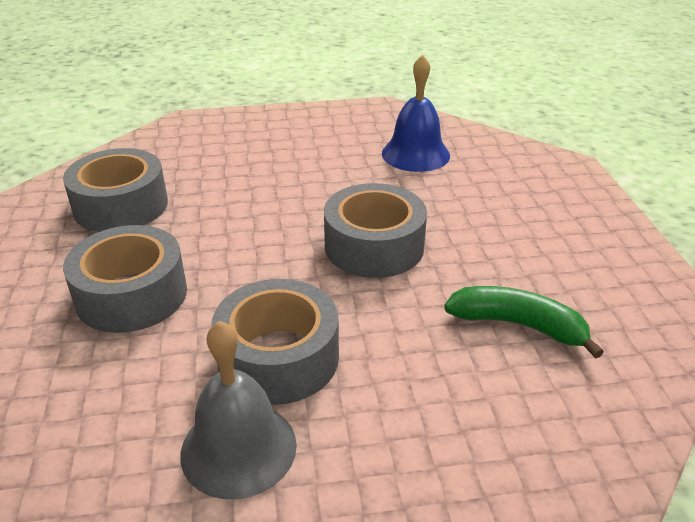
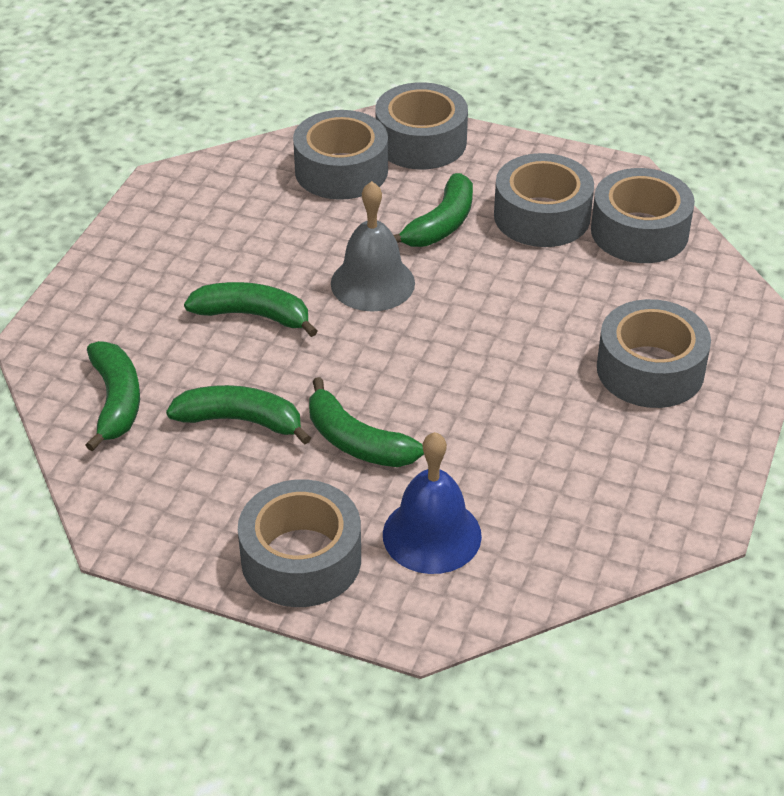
green banana: [444,286,604,358] = 1 -> [86,341,140,451] [166,385,311,445] [184,282,317,337] [309,377,424,467] [393,173,473,247] = 5
grey tape: [63,148,168,232] [63,225,187,333] [211,279,339,405] [324,183,427,278] = 4 -> [238,479,361,607] [293,110,388,200] [375,82,468,169] [494,153,594,247] [591,168,695,263] [597,299,711,408] = 6

